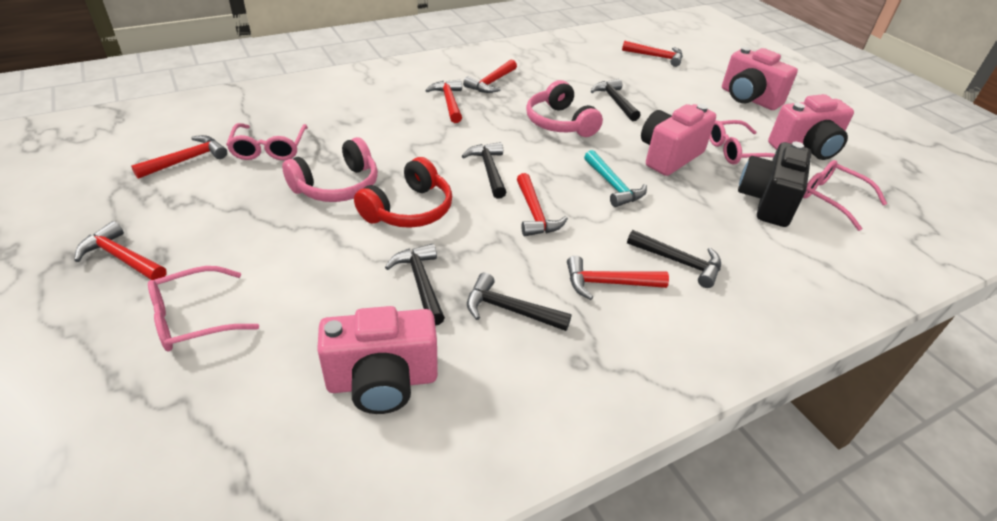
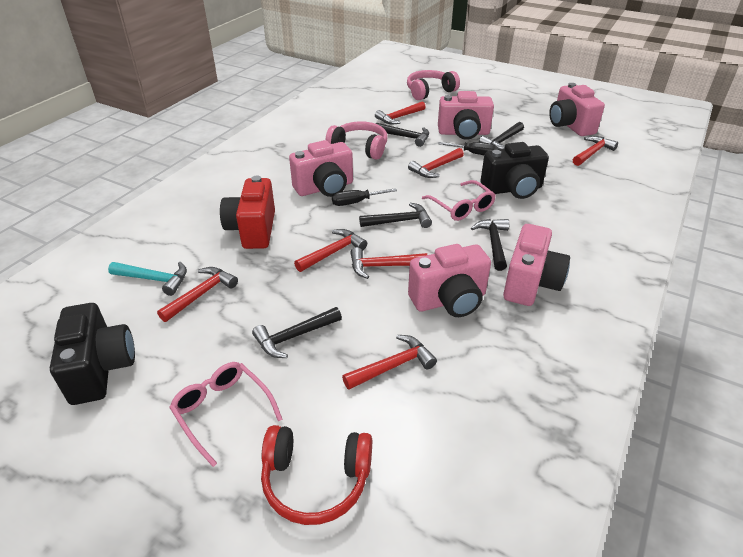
black camera: [738,142,811,227] = 1 -> [50,303,135,405] [480,142,549,199] = 2
black screwdriver: none = 0 -> [332,188,397,206] [438,142,498,155] = 2
pink camera: [317,306,438,414] [641,104,716,176] [722,47,798,110] [768,94,854,160] = 4 -> [289,140,353,197] [408,244,491,317] [438,91,494,140] [503,224,570,306] [549,83,605,136] = 5
pink glasses: [148,266,259,351] [226,123,308,160] [709,120,775,165] [803,160,887,231] = 4 -> [169,362,283,467] [422,180,496,221] = 2
red camera: none = 0 -> [220,176,275,249] = 1

